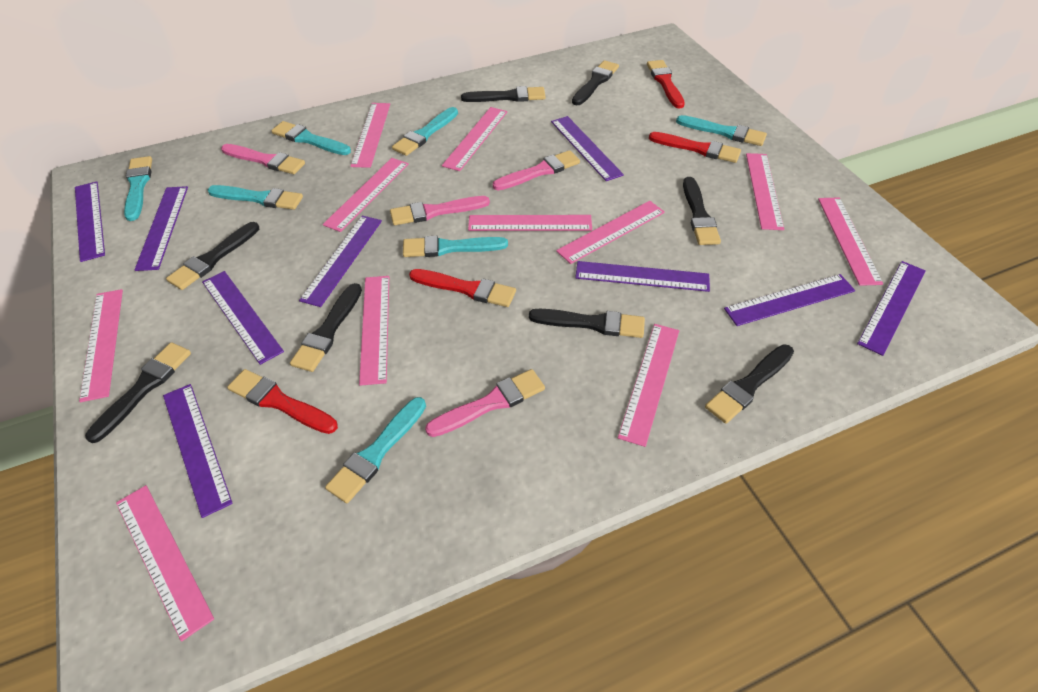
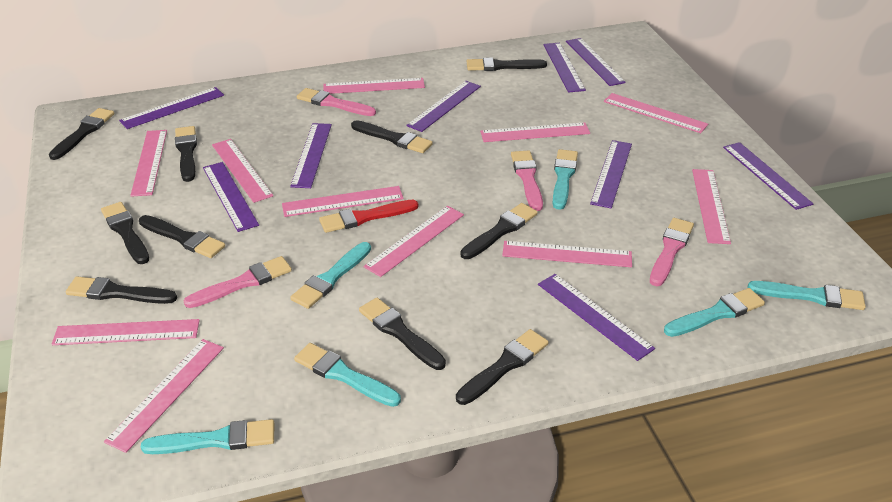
black brush: [85,342,191,443] [166,222,259,290] [290,283,362,372] [461,86,546,102] [529,309,645,338] [572,60,619,105] [683,177,721,245] [705,344,794,424] = 8 -> [49,108,114,160] [66,277,177,304] [101,202,149,264] [139,215,225,258] [175,126,197,182] [351,120,433,153] [359,298,446,370] [456,329,549,405] [460,203,538,259] [467,58,547,71] = 10
red brush: [227,369,338,434] [409,269,516,307] [647,60,685,109] [649,132,741,163] = 4 -> [319,200,419,233] = 1
turquoise brush: [124,156,152,221] [208,185,303,210] [271,121,351,155] [325,397,426,503] [392,107,458,156] [403,236,508,257] [676,115,767,146] = 7 -> [141,419,274,454] [290,242,371,309] [294,343,401,407] [552,149,578,210] [664,288,765,337] [748,281,866,310] = 6

